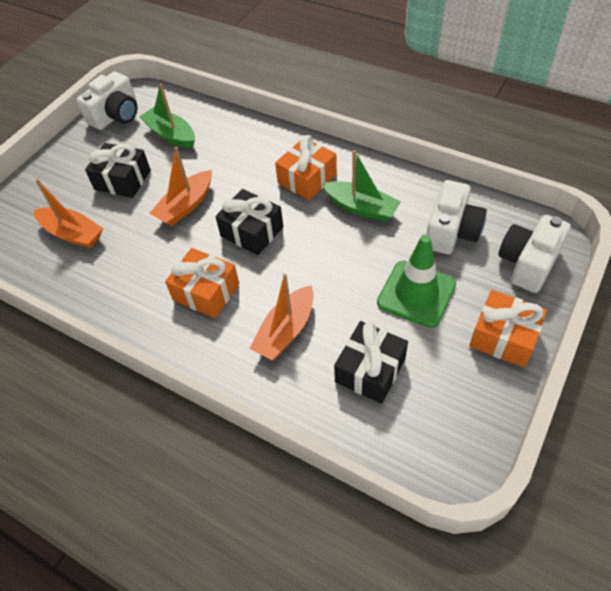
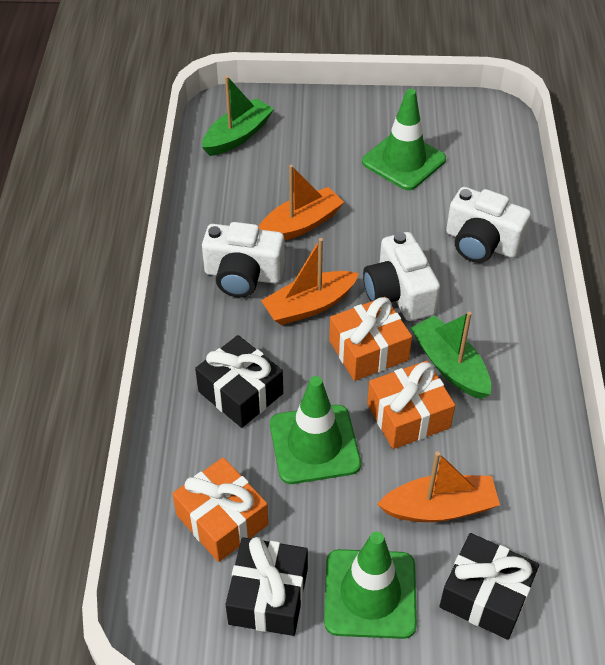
green traffic cone: [377,235,456,328] = 1 -> [270,376,361,484] [324,532,417,639] [362,89,446,190] = 3

